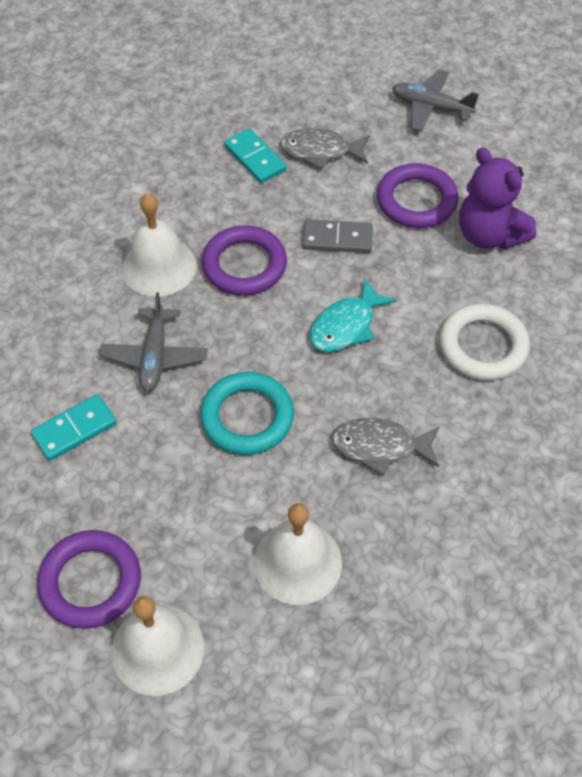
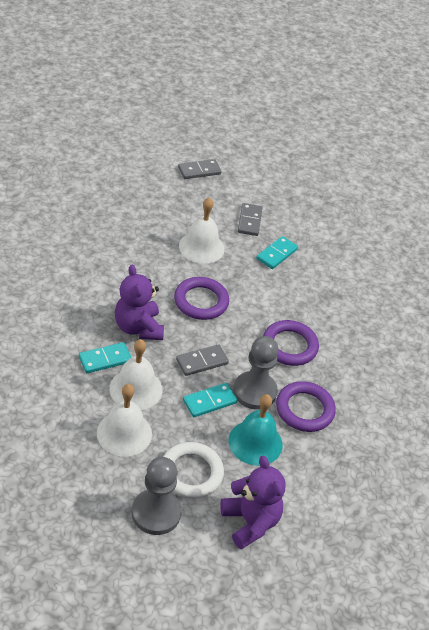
grey domino: [302,219,373,253] = 1 -> [176,344,229,376] [178,159,221,179] [238,203,262,236] = 3
grey fish: [280,128,370,169] [331,418,440,476] = 2 -> none = 0
grey pawn: none = 0 -> [132,457,182,535] [233,336,279,409] = 2
grey plane: [99,292,208,392] [392,69,479,131] = 2 -> none = 0
purple teddy bear: [459,147,536,250] = 1 -> [115,265,164,340] [220,456,286,549] = 2
turquoise bell: none = 0 -> [228,394,282,466] = 1
turquoise domino: [31,394,117,461] [224,128,286,183] = 2 -> [79,342,132,373] [183,383,237,417] [256,236,298,269] = 3
turquoise fish: [309,279,397,352] = 1 -> none = 0
turquoise ring: [200,372,294,455] = 1 -> none = 0

